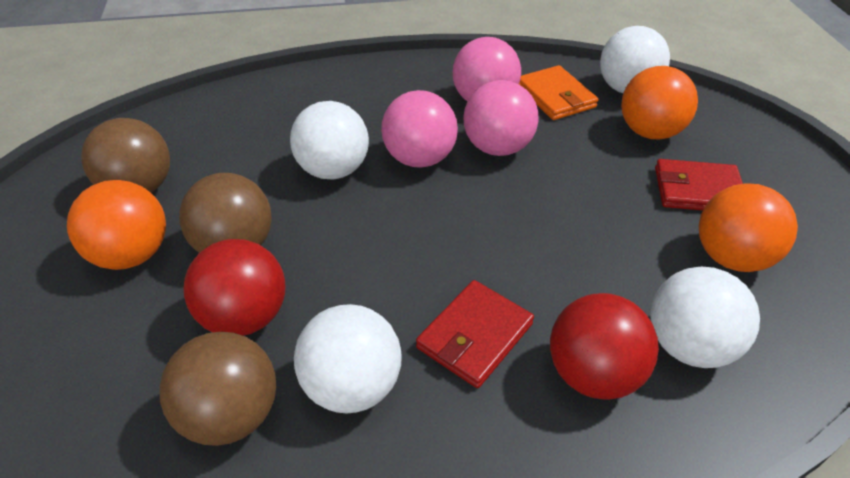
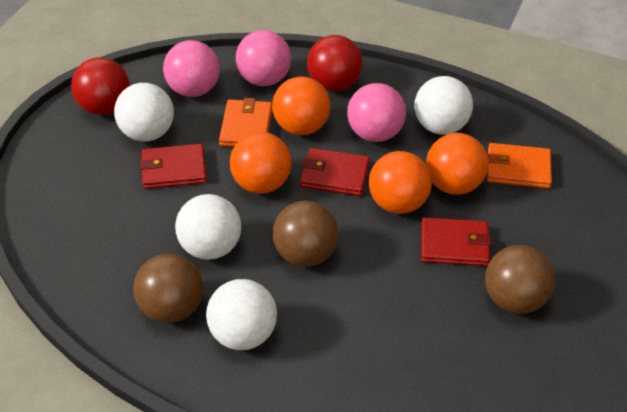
orange ball: [67,180,166,270] [621,66,698,139] [699,183,798,272] = 3 -> [230,132,291,194] [272,76,331,135] [369,151,432,214] [426,133,488,195] = 4
orange wallet: [519,65,598,120] = 1 -> [219,98,272,147] [487,143,552,188] = 2
red wallet: [416,280,534,388] [655,159,743,211] = 2 -> [140,144,207,189] [300,148,370,196] [421,217,491,266] = 3

